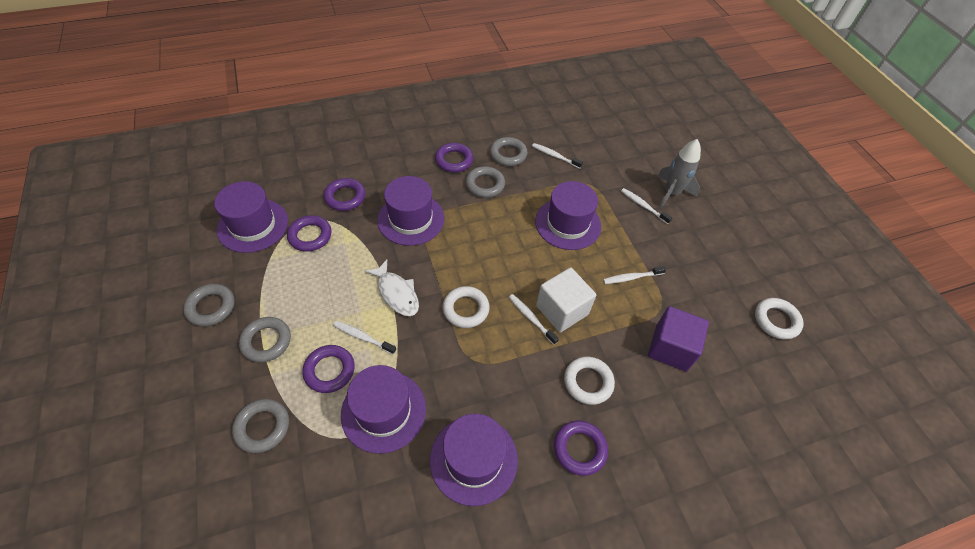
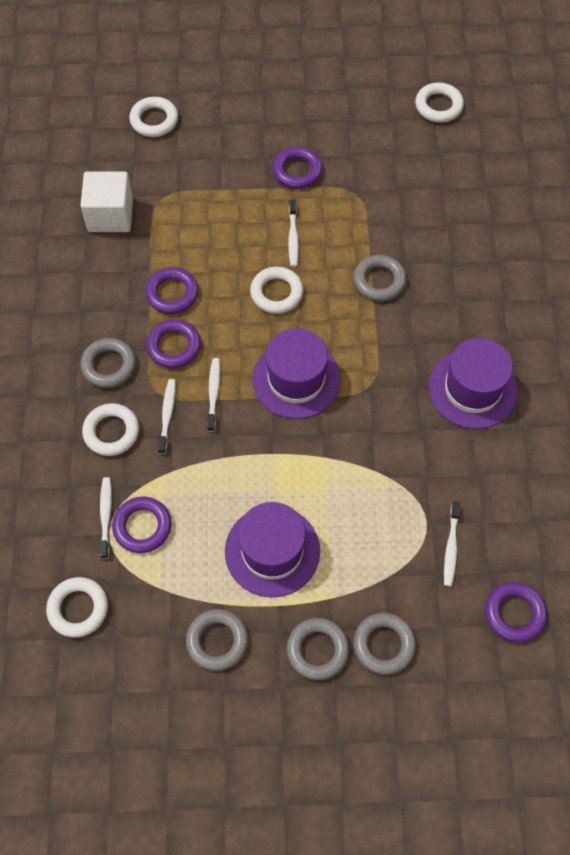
grey rocket: [657,139,701,208] = 1 -> none = 0
purple cube: [648,306,709,372] = 1 -> none = 0
purple hat: [214,181,288,253] [341,365,426,454] [377,176,445,246] [430,414,518,506] [535,181,601,250] = 5 -> [225,502,320,598] [252,328,341,419] [428,338,518,429] = 3
white fish: [365,260,419,316] = 1 -> none = 0
white ring: [443,286,490,328] [564,357,615,405] [755,298,804,340] = 3 -> [46,577,108,637] [82,403,139,456] [129,97,178,137] [250,267,303,314] [415,83,464,123] = 5

